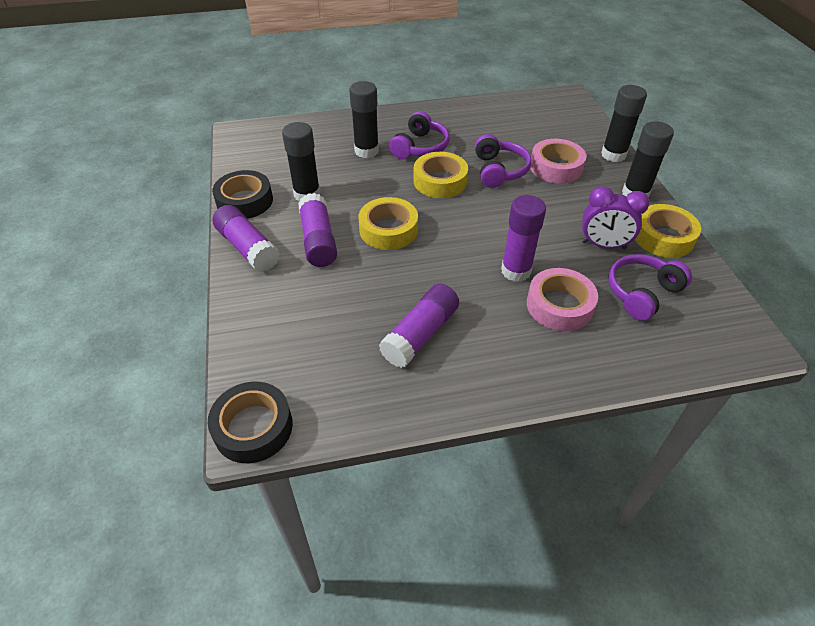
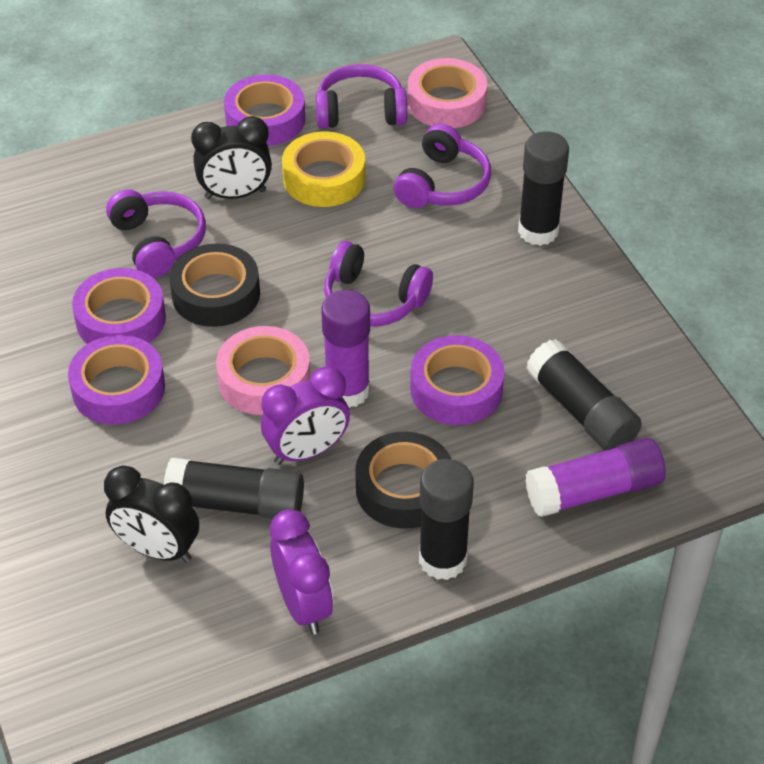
black clock: none = 0 -> [104,466,199,562] [191,116,272,199] = 2
purple clock: [582,186,649,249] = 1 -> [261,366,350,465] [270,509,333,635] = 2
purple glue stick: [212,205,280,272] [298,193,337,267] [379,284,459,368] [501,195,546,282] = 4 -> [321,290,370,408] [525,438,666,517] = 2
purple headphones: [389,111,450,159] [475,134,532,188] [608,254,692,321] = 3 -> [106,189,206,278] [316,64,407,129] [324,241,433,327] [394,124,491,208] = 4
purple tape: none = 0 -> [68,335,165,425] [72,268,166,344] [224,75,305,146] [410,335,505,425] = 4
yellow tape: [359,197,418,250] [413,152,468,198] [635,204,701,258] = 3 -> [282,132,365,207] = 1

